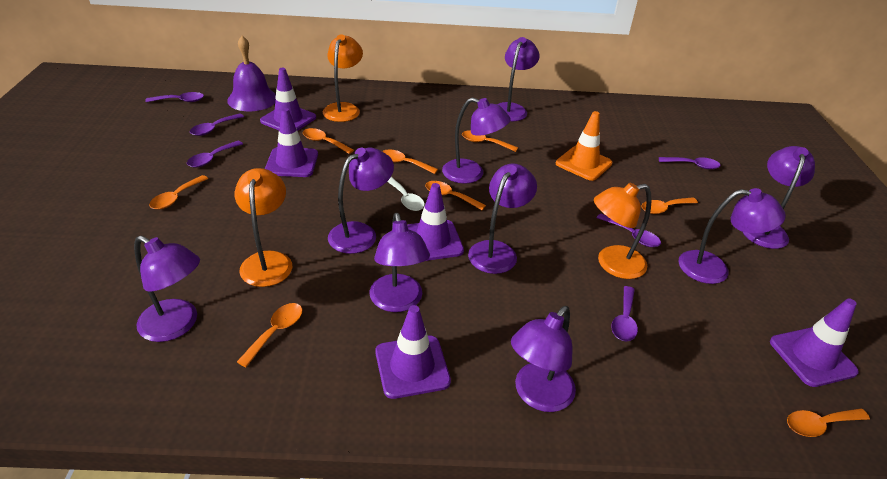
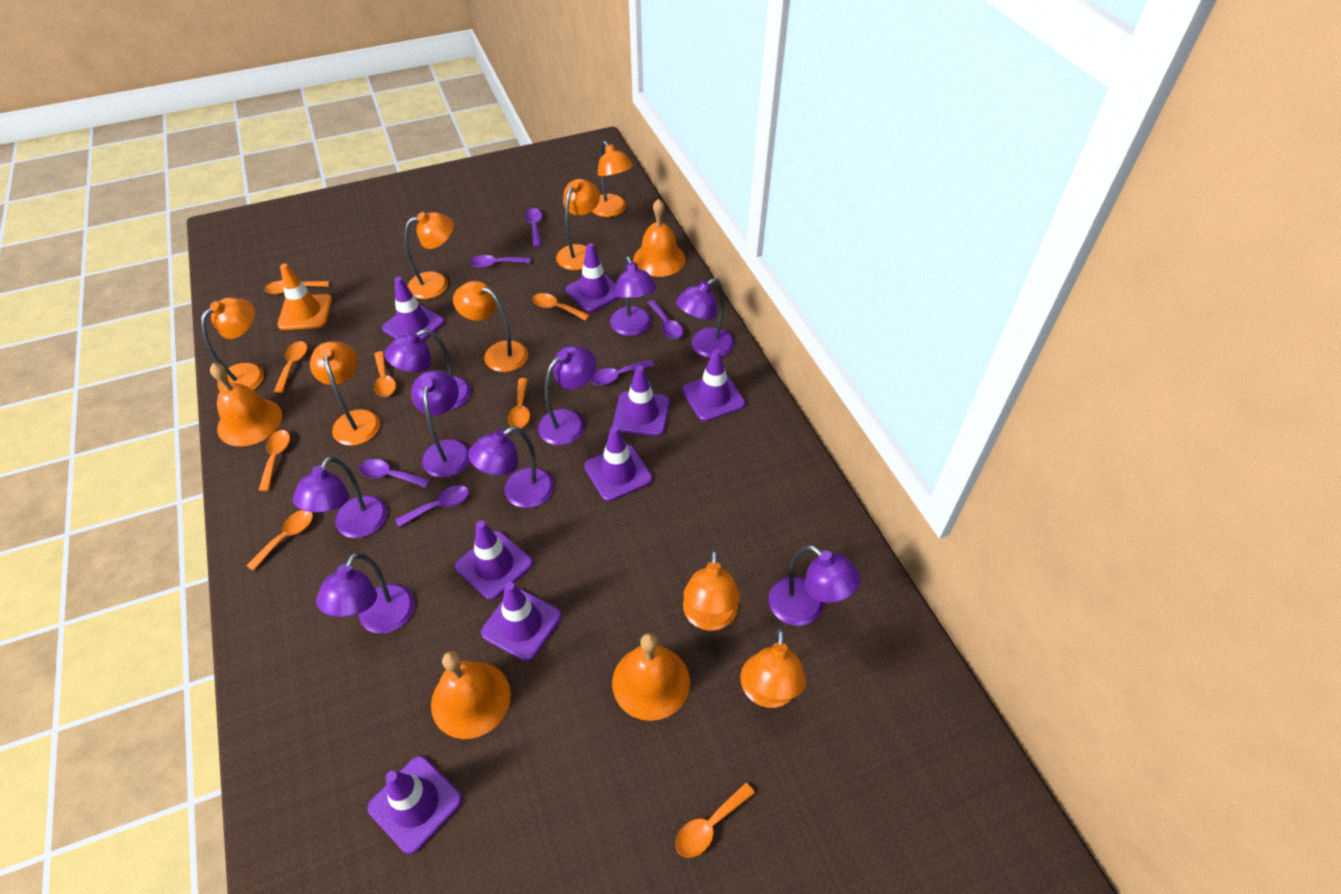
orange bell: none = 0 -> [210,363,282,446] [431,651,511,739] [612,633,690,721] [633,199,685,277] = 4
orange lamp: [234,168,292,287] [323,34,363,122] [594,183,652,279] = 3 -> [201,297,264,390] [310,341,380,446] [404,212,454,299] [453,281,528,372] [556,179,600,270] [592,141,633,217] [683,550,740,631] [740,628,806,708] = 8
purple bell: [227,36,276,111] = 1 -> none = 0
purple traffic cone: [260,68,316,131] [265,108,318,177] [375,305,451,399] [407,183,464,261] [770,298,859,387] = 5 -> [367,756,462,854] [382,277,445,341] [455,520,533,600] [481,582,562,662] [565,243,621,312] [584,426,652,501] [613,366,670,436] [682,349,745,422] = 8
white spoon: [387,177,425,211] = 1 -> none = 0

